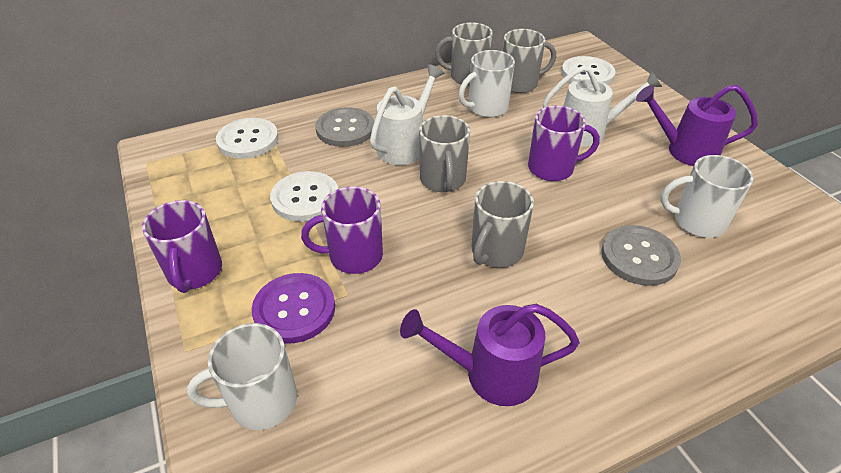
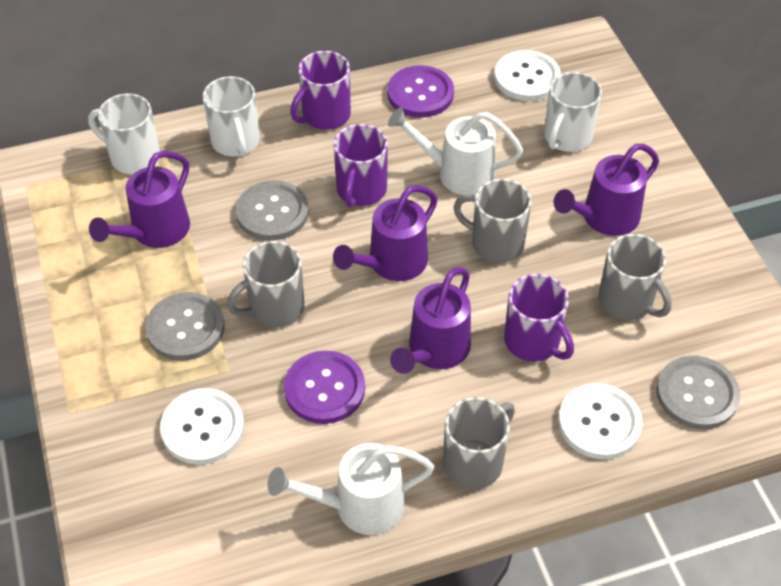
grey button: [315,107,374,147] [601,225,681,286] = 2 -> [145,292,225,361] [236,180,309,241] [656,356,740,429] = 3
purple button: [252,273,335,344] = 1 -> [284,350,365,424] [387,65,454,118] = 2
purple watering can: [400,304,580,406] [636,85,758,166] = 2 -> [89,151,190,248] [333,185,438,281] [390,267,471,374] [554,144,659,236] = 4

